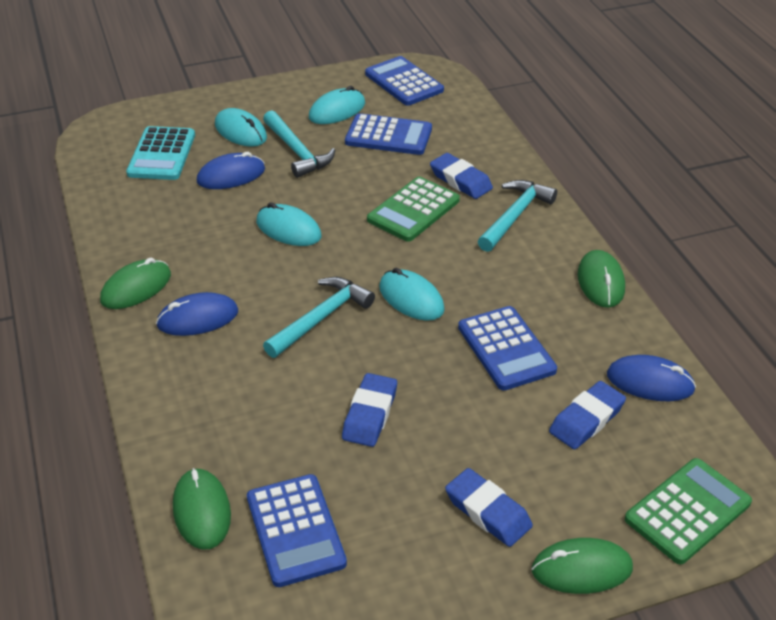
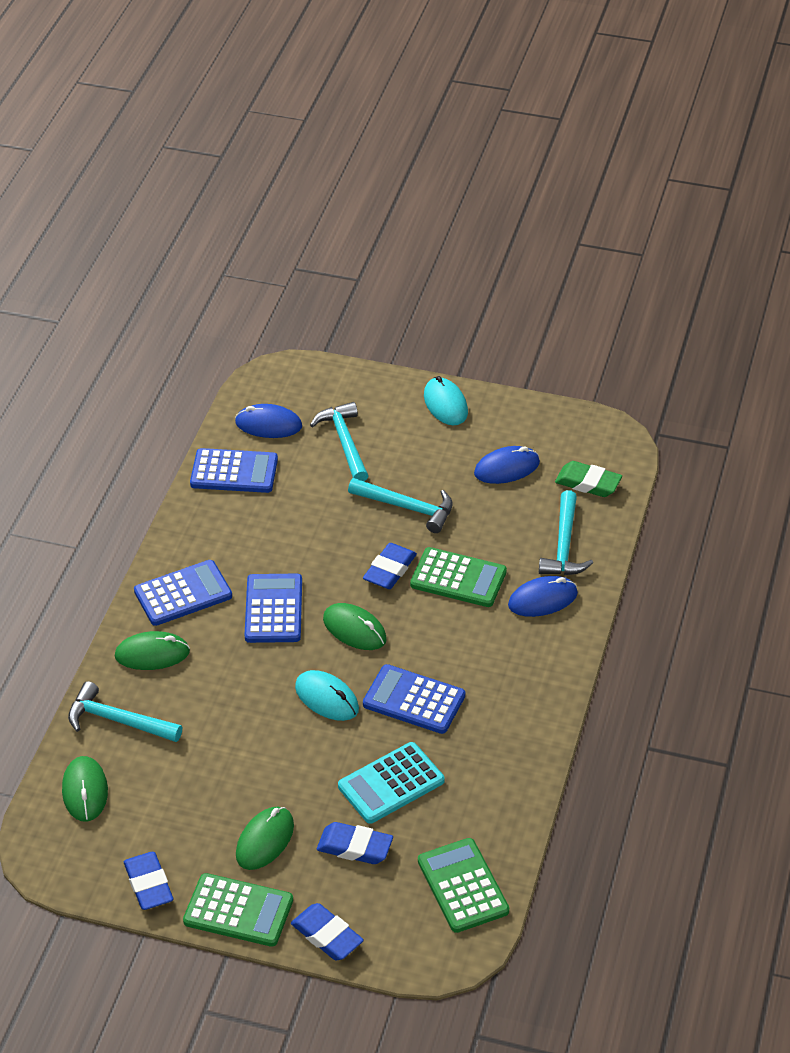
green calculator: [367,177,460,242] [625,458,752,564] = 2 -> [183,873,293,947] [410,547,507,607] [418,838,509,933] = 3
green eraser: none = 0 -> [555,461,622,497] = 1
turquoise hammer: [263,110,335,178] [263,277,375,358] [478,180,557,252] = 3 -> [68,681,182,742] [310,402,368,481] [348,478,452,533] [539,490,593,575] = 4
turquoise mouse: [215,108,267,147] [256,202,321,246] [309,86,365,124] [379,268,445,321] = 4 -> [295,670,359,721] [424,376,468,426] = 2

